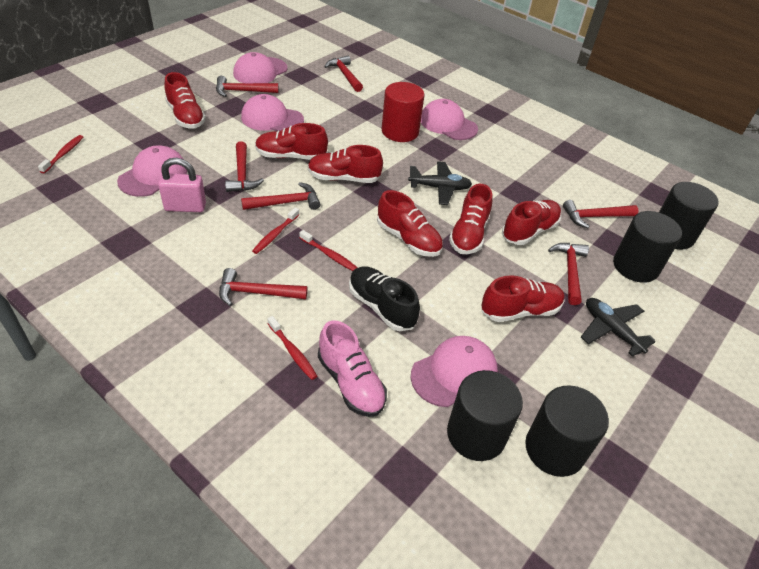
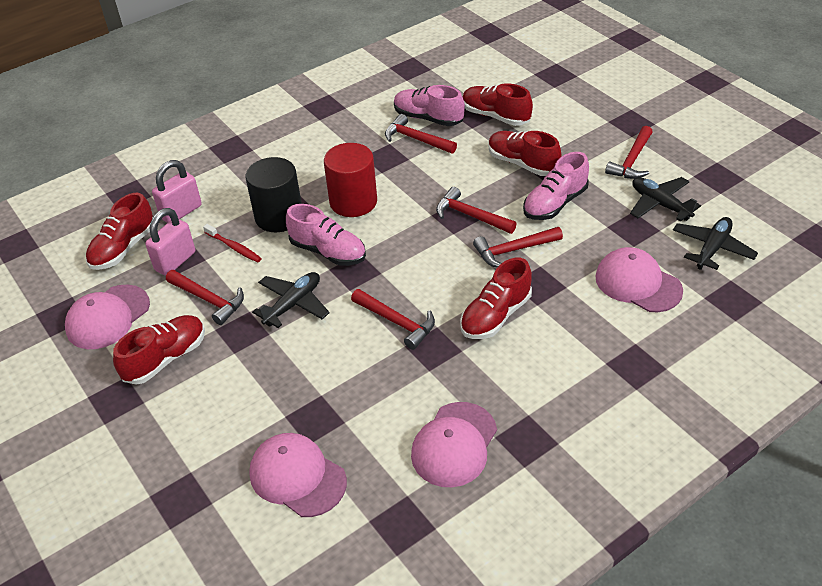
black cylinder: [447,370,523,461] [525,385,609,477] [613,211,682,283] [659,182,719,249] = 4 -> [246,157,302,232] = 1
black plane: [408,161,472,205] [581,298,655,357] = 2 -> [252,272,330,328] [630,177,701,221] [673,217,758,270] = 3
black shoe: [349,266,420,331] = 1 -> none = 0
pink cap: [117,145,187,197] [233,52,288,83] [241,94,304,131] [411,336,498,407] [421,99,478,140] = 5 -> [65,285,150,349] [249,433,347,517] [411,402,497,487] [595,247,683,312] = 4
pink padlock: [158,158,206,212] = 1 -> [145,208,195,276] [152,160,202,223] = 2
pink shoe: [318,320,387,417] = 1 -> [286,204,366,266] [394,85,465,126] [523,152,589,220] = 3
red hammer: [216,76,278,97] [219,268,308,306] [225,141,264,192] [241,182,320,210] [324,56,363,92] [548,243,589,305] [563,200,638,228] = 7 -> [166,270,244,325] [351,289,435,350] [385,114,457,154] [436,187,517,234] [473,227,563,267] [605,126,653,179] = 6
red shoe: [165,72,206,129] [255,123,328,160] [308,145,383,183] [377,190,443,257] [449,184,492,254] [481,275,565,322] [502,200,561,245] = 7 -> [86,192,153,270] [113,315,205,385] [460,258,532,339] [463,83,533,126] [489,131,562,176] = 5
red toothbrush: [38,135,83,174] [252,207,299,254] [268,316,317,380] [299,230,358,271] = 4 -> [203,224,262,262] = 1

